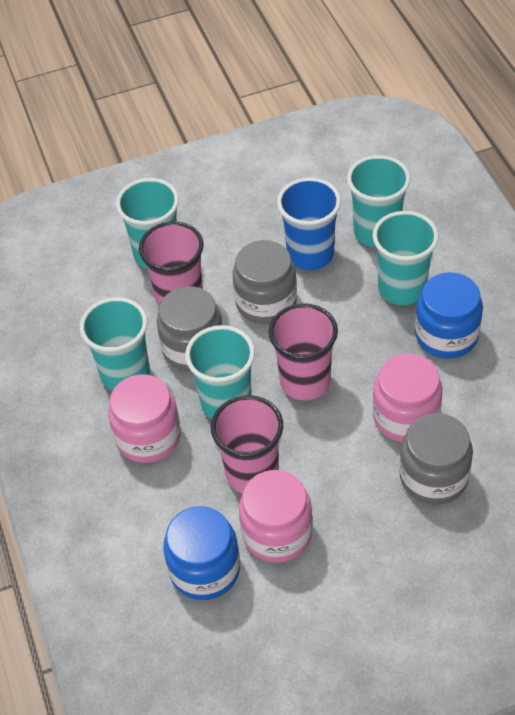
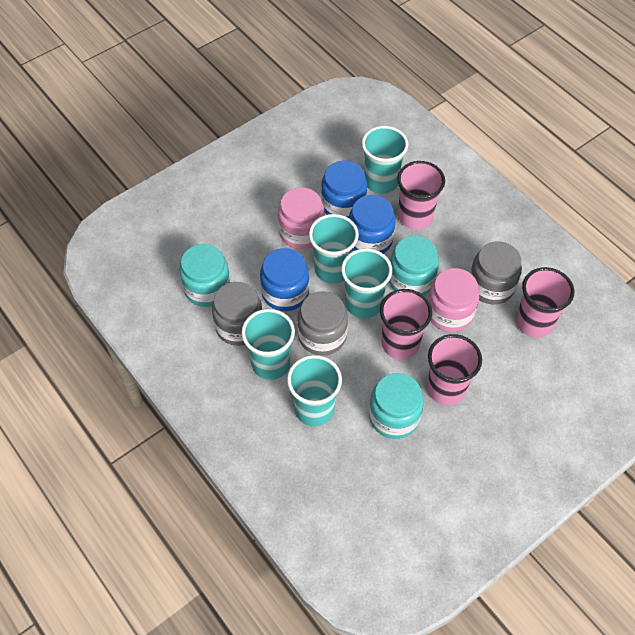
blue cup: [277,178,341,270] = 1 -> none = 0
blue jar: [163,506,240,600] [415,272,483,359] = 2 -> [260,248,309,311] [321,161,367,218] [349,195,395,254] = 3
pink cup: [139,222,204,307] [211,395,283,494] [269,303,338,401] = 3 -> [380,289,432,359] [397,161,445,229] [427,334,482,405] [516,267,574,338] = 4
pink jar: [108,374,181,463] [239,470,313,563] [373,353,443,442] = 3 -> [278,187,325,249] [428,268,479,332] = 2
turquoise jar: none = 0 -> [179,244,230,307] [369,373,424,439] [389,236,439,296] = 3

